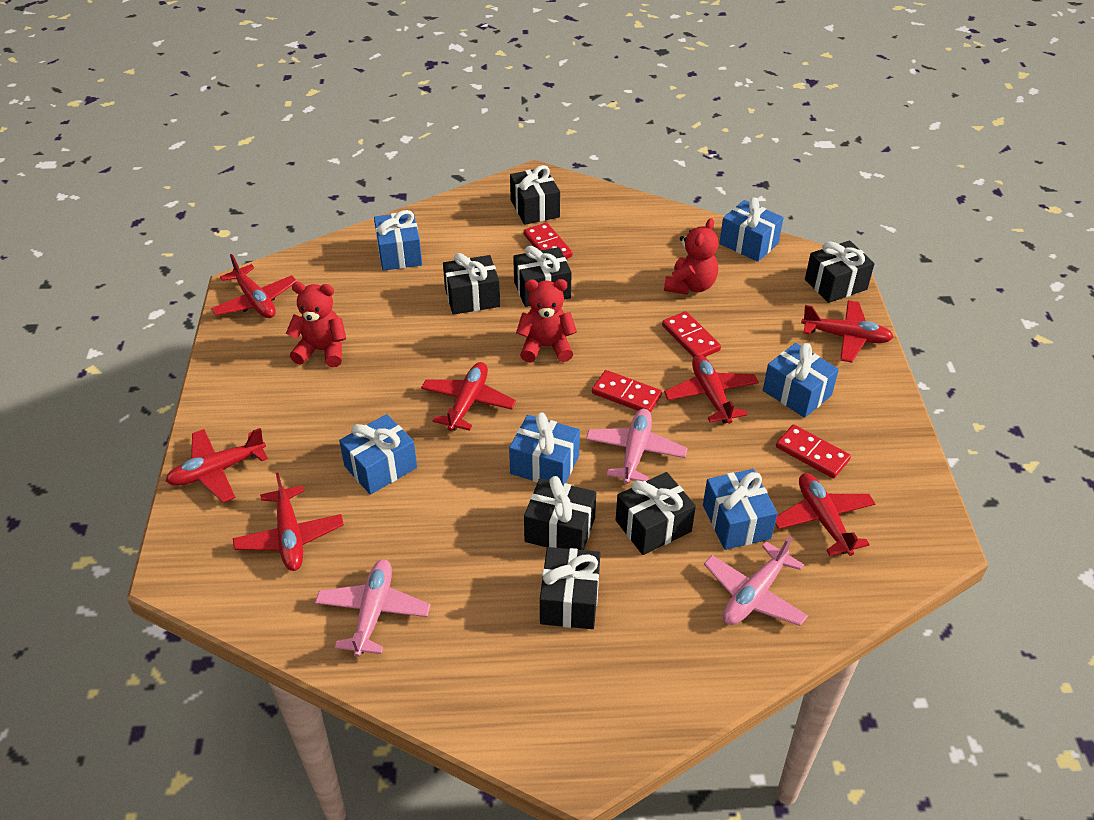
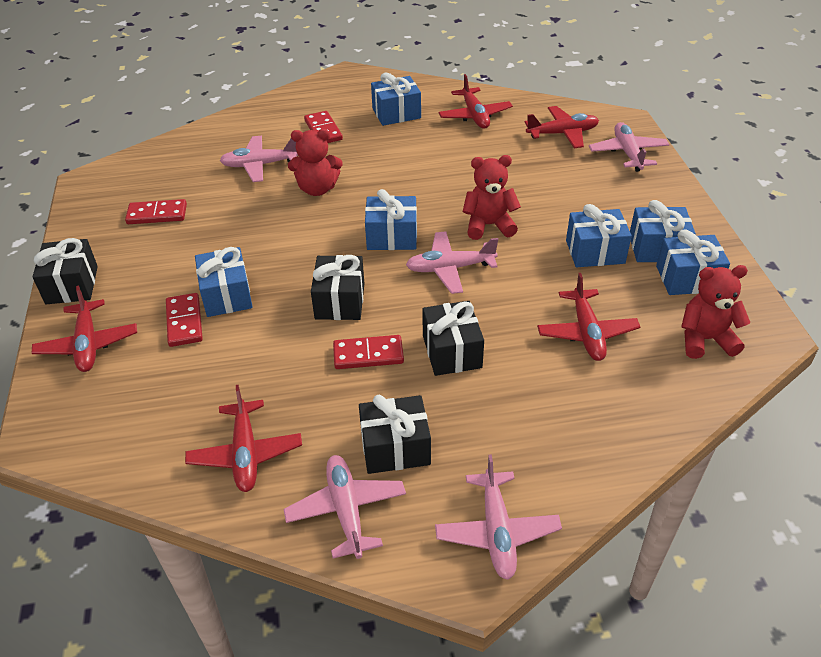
black gift: [443,253,500,315] [510,165,560,225] [513,246,572,307] [524,476,596,550] [540,547,600,629] [616,472,696,555] [805,240,875,303] = 7 -> [33,238,98,304] [311,255,364,320] [359,394,431,474] [422,301,484,376] = 4
pink plane: [315,559,430,657] [586,409,688,484] [704,536,808,626] = 3 -> [220,136,298,182] [283,455,406,559] [406,231,498,294] [435,454,562,580] [589,122,669,172] = 5
red plane: [165,428,268,503] [211,254,297,318] [233,473,344,571] [421,362,516,431] [664,355,759,424] [775,473,876,556] [801,300,894,363] = 7 -> [32,286,137,372] [185,385,302,492] [439,74,513,129] [524,106,599,148] [537,273,640,361] = 5

